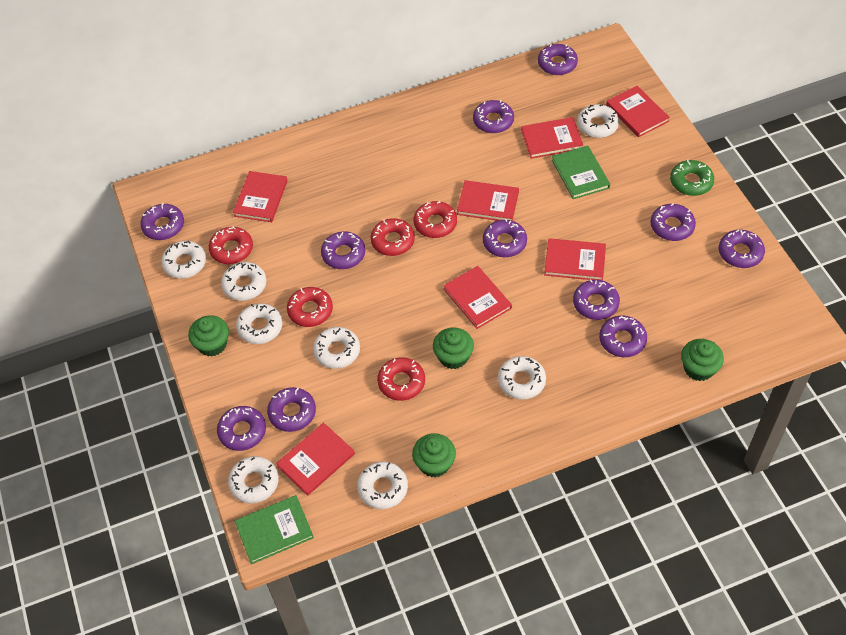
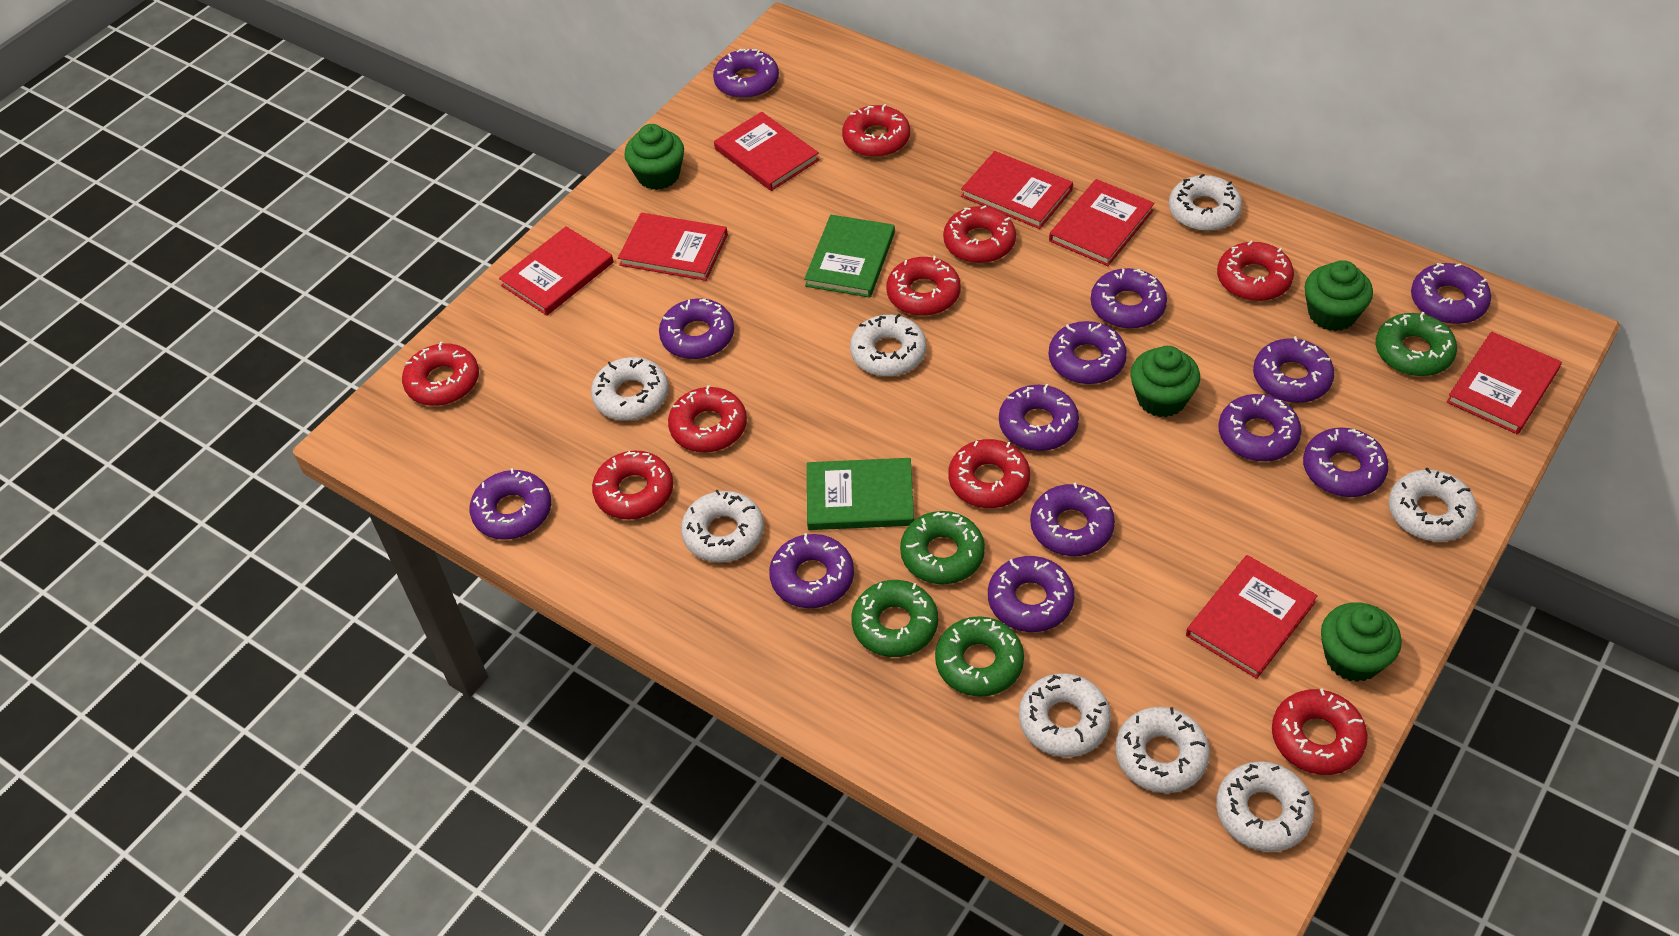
green donut: [670,159,714,196] = 1 -> [851,580,938,657] [900,511,985,584] [935,616,1024,697] [1376,312,1457,376] = 4
purple donut: [140,203,184,240] [217,406,266,451] [267,387,316,432] [321,231,365,269] [473,100,514,133] [483,219,527,257] [538,44,578,75] [573,279,620,320] [599,316,647,357] [650,203,696,241] [719,230,765,268] = 11 -> [470,468,551,540] [659,299,734,359] [713,49,779,99] [769,533,854,608] [988,556,1075,632] [999,384,1079,451] [1030,482,1115,556] [1049,321,1127,384] [1091,268,1167,329] [1218,394,1302,461] [1253,336,1334,403] [1303,428,1389,497] [1411,263,1491,324] = 13
red donut: [209,227,253,264] [287,287,333,327] [371,218,415,256] [377,357,425,401] [414,201,457,238] = 5 -> [402,342,479,406] [592,451,673,519] [668,385,747,453] [842,104,910,157] [887,256,961,316] [943,205,1016,263] [948,439,1030,508] [1217,241,1294,301] [1272,688,1368,775] = 9

